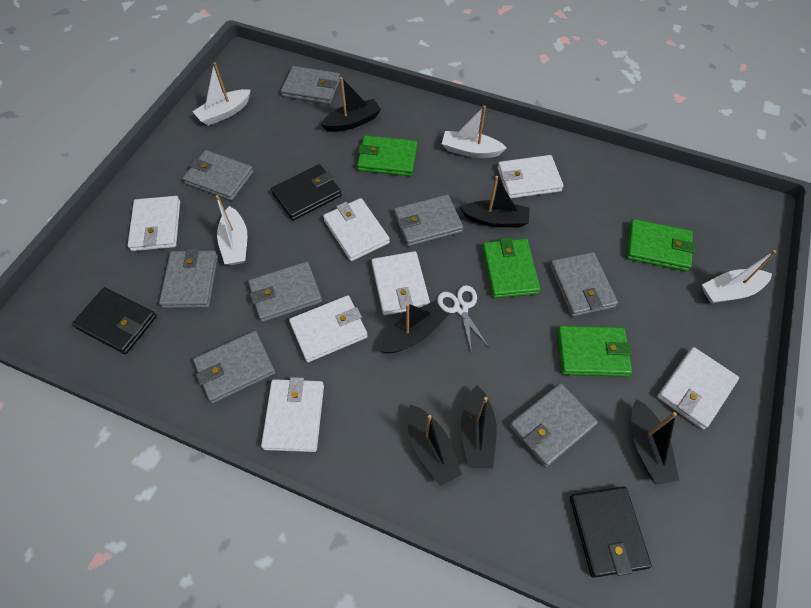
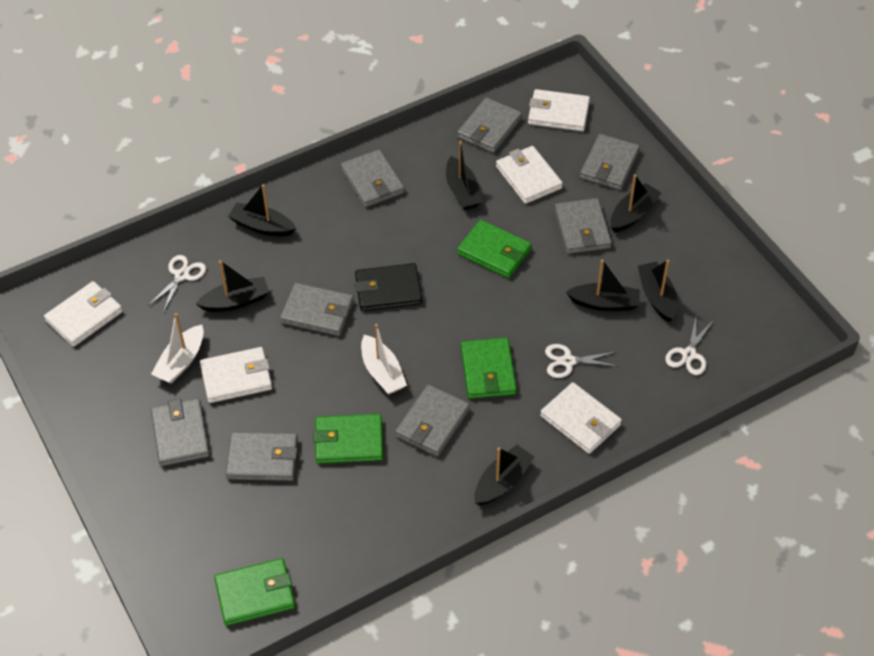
black boat: [321,77,381,132] [380,301,448,353] [407,404,462,486] [460,176,530,227] [461,385,497,468] [631,399,679,485] = 6 -> [196,260,269,312] [228,184,296,236] [446,141,482,210] [474,445,534,506] [566,259,640,311] [610,174,661,233] [638,260,677,322] = 7
black wallet: [72,287,157,354] [271,164,342,221] [570,486,652,578] = 3 -> [355,263,422,311] = 1
white boat: [192,62,251,126] [216,195,247,265] [442,106,506,158] [702,250,776,303] = 4 -> [151,313,204,384] [361,324,407,394] = 2
white scissors: [437,285,489,353] = 1 -> [148,255,206,311] [545,344,620,378] [665,318,713,375] = 3
white wallet: [128,196,180,251] [261,377,324,452] [289,295,368,362] [323,198,390,261] [371,251,430,315] [498,155,564,198] [657,347,739,430] = 7 -> [44,281,123,347] [200,347,272,403] [496,146,563,204] [528,89,590,131] [540,382,622,454] = 5

